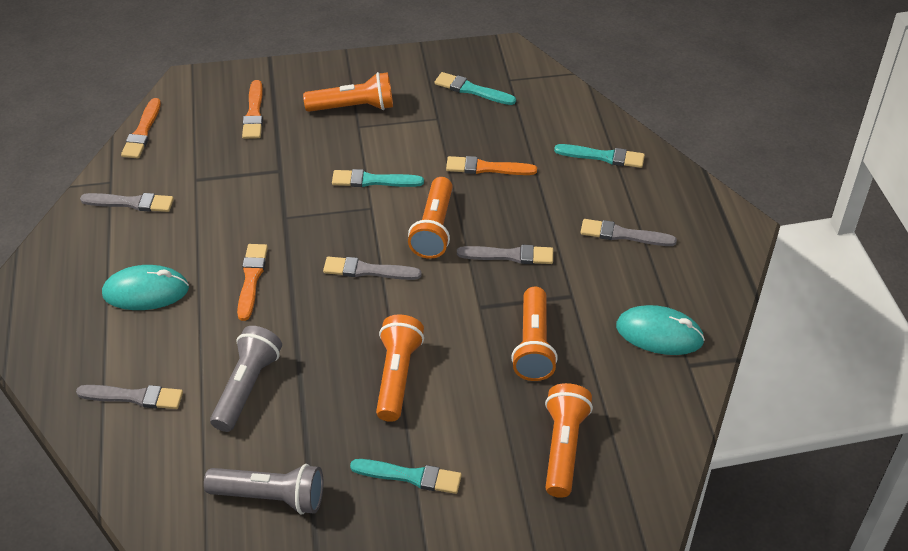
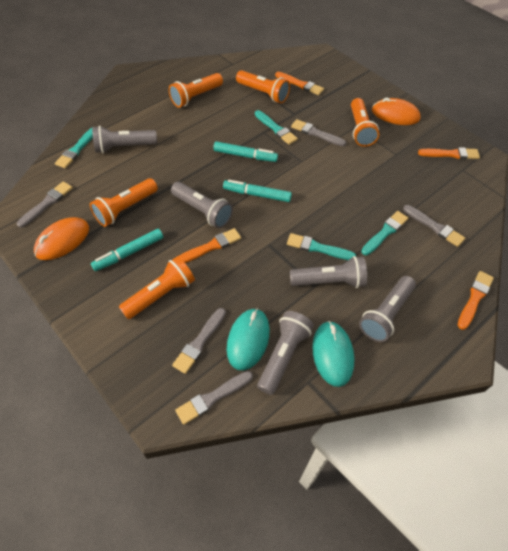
grey flashlight: [204,464,323,514] [210,326,282,432] = 2 -> [92,126,157,153] [171,182,233,228] [257,311,314,395] [290,256,367,288] [359,276,416,342] = 5
orange mouse: none = 0 -> [34,217,89,260] [372,98,421,125] = 2
turquoise marker: none = 0 -> [91,229,163,271] [213,141,278,162] [223,180,292,202] = 3

